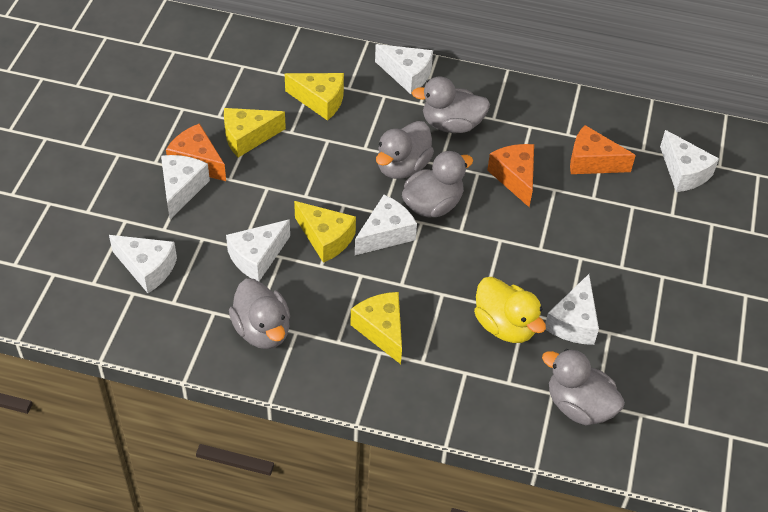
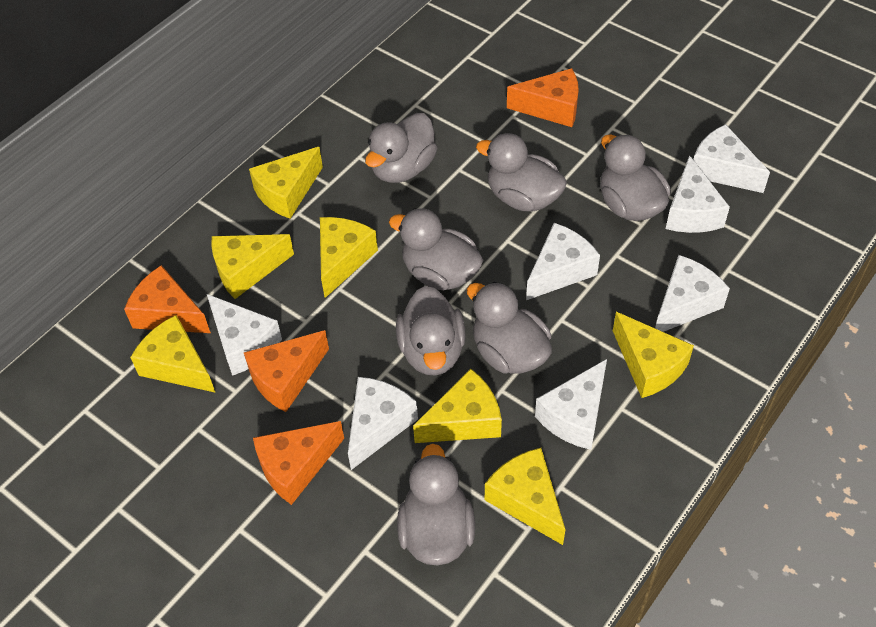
grey duck: [229,279,290,349] [376,121,434,179] [402,151,473,218] [412,76,490,133] [542,349,625,426] = 5 -> [365,113,437,183] [389,208,483,290] [396,286,466,376] [397,444,475,565] [467,282,552,374] [476,133,567,212] [600,134,671,221] = 7
orange cheese: [166,123,226,181] [487,144,534,207] [570,125,636,174] = 3 -> [124,265,211,333] [244,330,329,412] [253,421,344,505] [507,68,579,127] = 4
yellow cheese: [224,108,286,157] [285,73,344,121] [294,201,356,263] [350,292,402,364] = 4 -> [130,315,216,393] [211,234,294,299] [249,147,323,219] [320,217,378,298] [413,368,502,443] [485,448,566,545] [613,312,694,398] = 7
yellow duck: [474,277,546,343] = 1 -> none = 0

